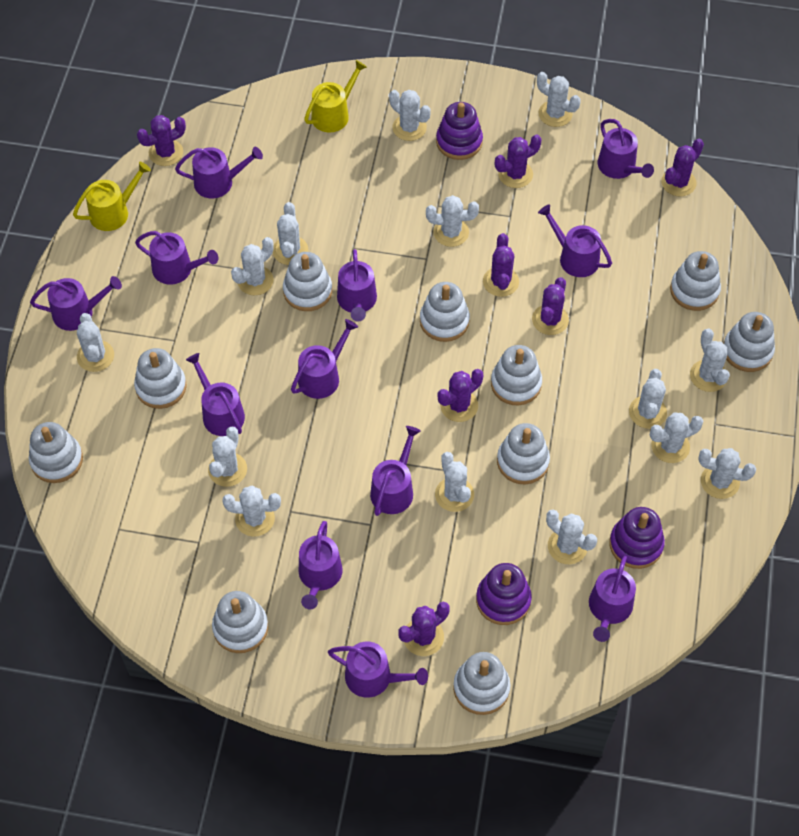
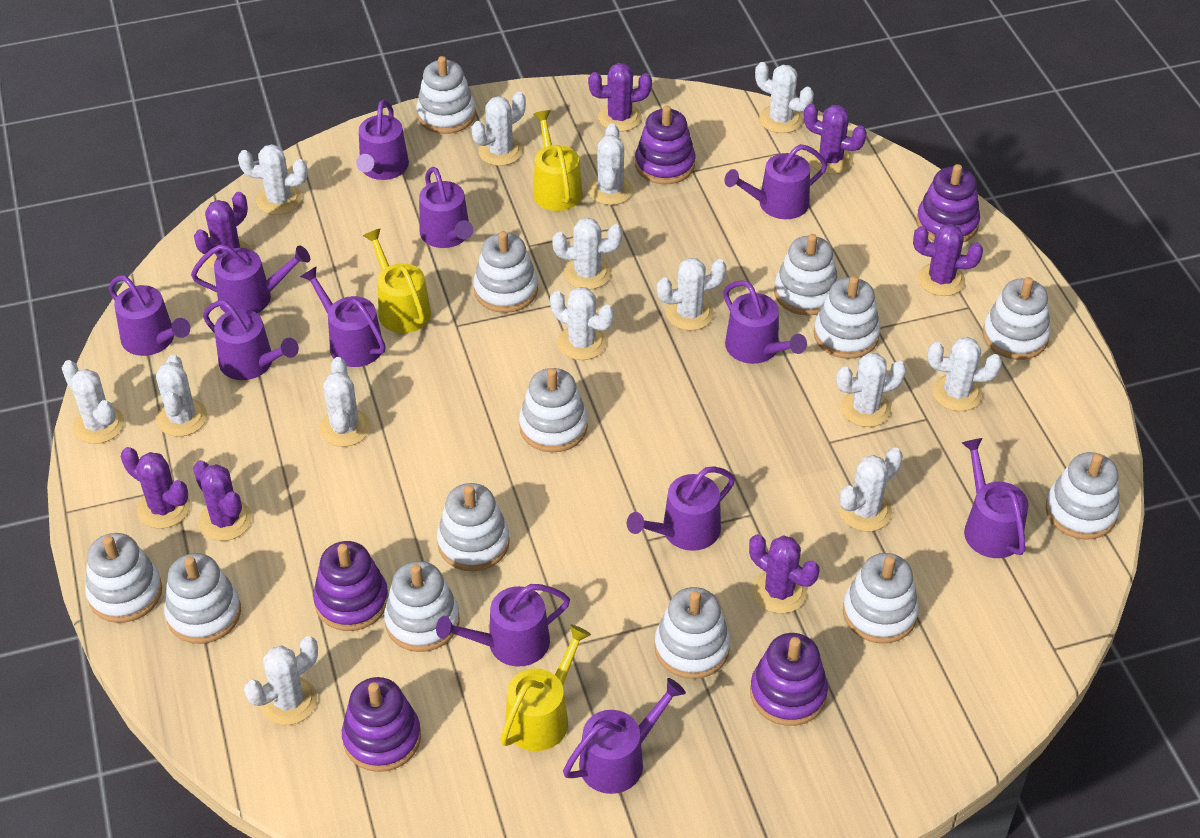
purple stacking toy: [436,102,483,160] [476,563,532,625] [609,507,665,569] = 3 -> [313,541,389,631] [342,677,421,772] [635,106,695,184] [750,633,828,726] [916,164,980,242] = 5
white stacking toy: [29,422,83,483] [134,348,187,409] [212,591,268,653] [283,252,332,311] [420,282,470,342] [453,652,510,715] [491,345,542,405] [497,423,550,484] [670,251,721,311] [723,312,775,372] = 10 -> [85,533,162,623] [164,553,241,644] [384,561,459,652] [416,56,476,134] [437,483,510,571] [473,231,538,313] [519,368,588,452] [654,587,730,679] [774,234,838,316] [814,276,880,359] [843,553,919,644] [983,277,1051,360] [1046,452,1120,540] = 13
yellow watering can: [73,162,151,231] [304,60,367,132] = 2 -> [363,229,431,333] [500,625,591,751] [533,110,583,211] = 3

